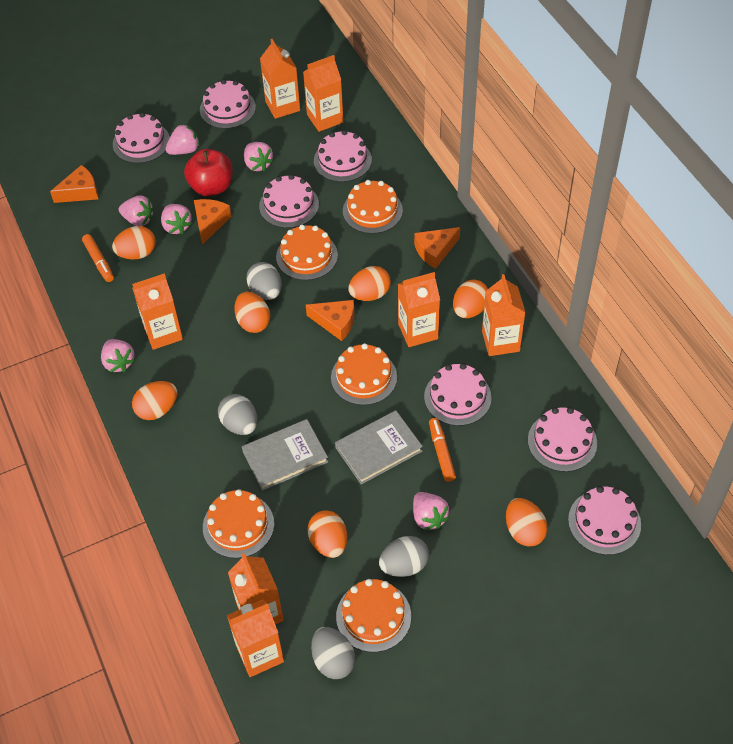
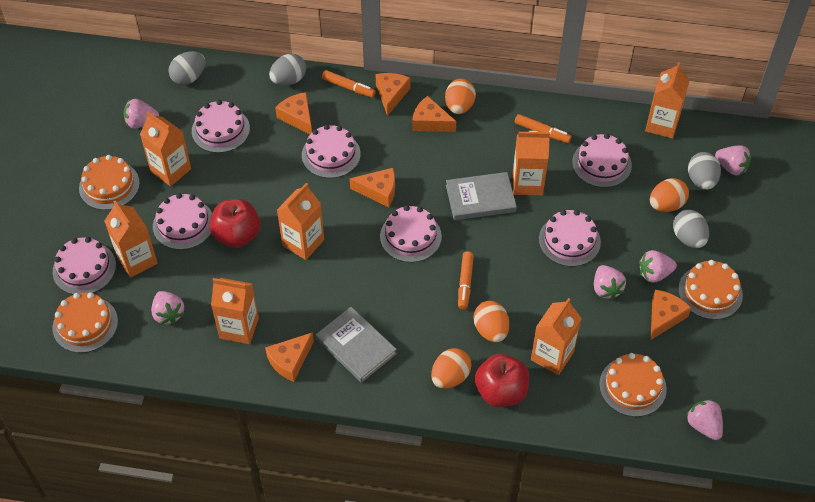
orange cake: [203,489,274,558] [276,225,338,280] [331,343,397,405] [336,579,411,652] [343,180,403,234] = 5 -> [53,292,118,353] [79,155,140,210] [599,353,667,417] [678,260,743,320] = 4
orange cheese: [50,165,98,203] [194,199,232,245] [306,300,354,341] [414,227,460,269] = 4 -> [265,332,314,382] [275,92,312,134] [350,168,395,207] [375,73,410,116] [412,96,456,132] [651,290,691,340] = 6
orange egg: [112,226,156,259] [132,381,177,420] [234,292,270,333] [307,510,347,558] [348,266,391,301] [453,280,488,318] [506,498,548,547] = 7 -> [431,348,472,389] [445,79,476,114] [474,301,509,342] [650,178,689,212] = 4
orange marker: [82,234,114,282] [429,418,456,482] = 2 -> [322,70,376,98] [458,251,474,310] [515,114,571,143] = 3
red apple: [184,149,233,196] = 1 -> [209,199,260,248] [475,354,529,407] = 2

